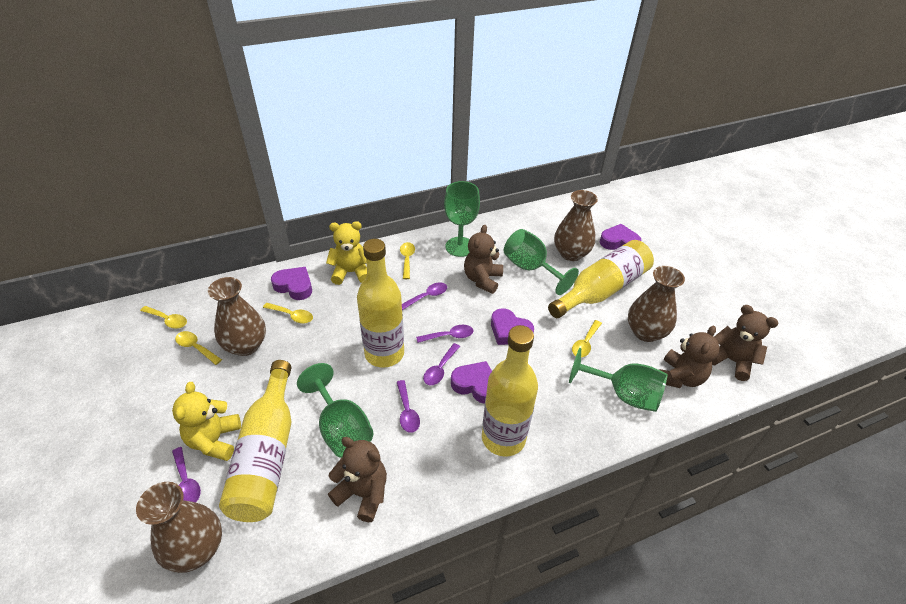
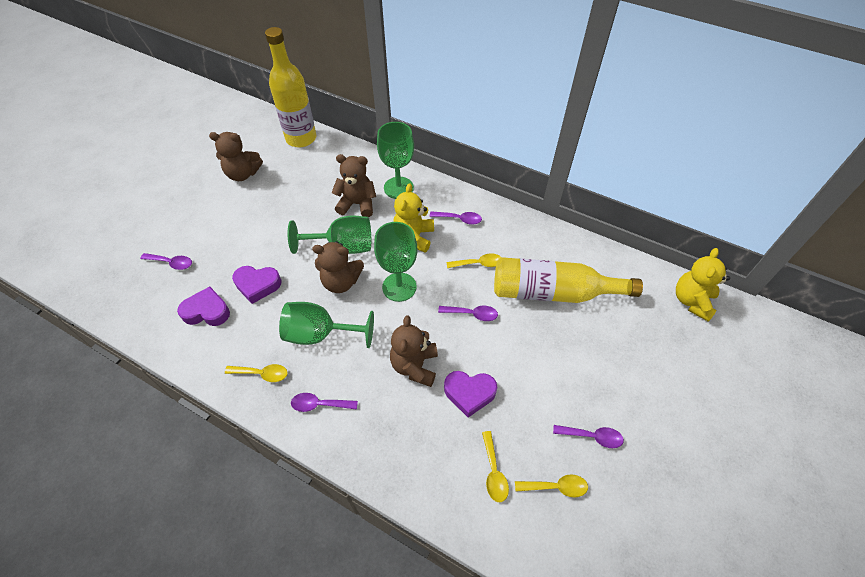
brown vase: [136,482,222,573] [208,277,266,356] [554,190,598,261] [628,266,685,342] = 4 -> none = 0
purple heart: [271,267,312,300] [451,361,492,404] [491,308,534,345] [599,224,641,250] = 4 -> [177,287,230,326] [232,266,282,304] [444,371,497,417] = 3
yellow bottle: [219,360,291,522] [357,239,404,368] [482,325,538,457] [548,240,654,318] = 4 -> [265,27,317,147] [494,257,643,303] = 2
yellow spoon: [140,306,187,329] [175,331,222,365] [263,303,313,324] [400,242,415,279] [572,320,602,357] = 5 -> [225,364,288,382] [447,253,501,268] [482,431,509,502] [515,474,588,498] = 4

